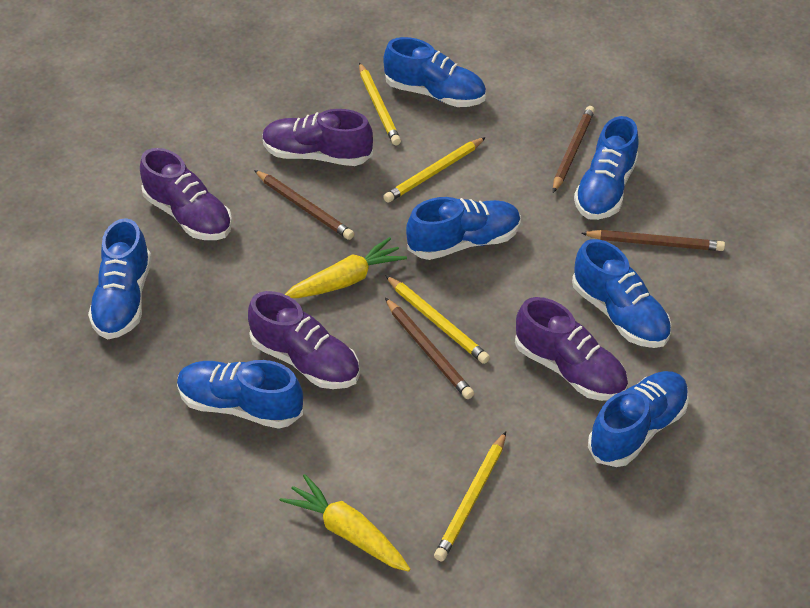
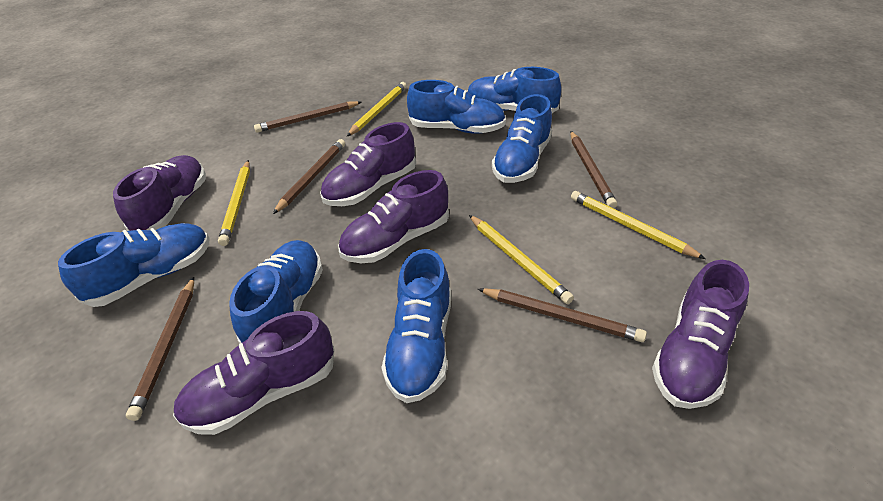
blue shoe: [88,218,152,339] [177,360,303,429] [383,37,486,107] [406,197,521,260] [572,239,671,348] [574,116,639,220] [588,371,689,467] = 7 -> [58,223,209,307] [229,240,323,344] [381,249,451,403] [407,80,506,134] [468,67,561,113] [492,94,552,183] = 6
brown pencil: [254,170,354,240] [385,298,474,399] [553,106,595,193] [581,230,725,251] = 4 -> [126,277,194,421] [254,101,362,133] [273,139,345,214] [478,288,647,342] [570,131,617,208] = 5
purple shoe: [140,148,232,240] [248,291,360,389] [262,109,373,166] [515,297,628,401] = 4 -> [113,155,206,231] [173,311,335,435] [320,122,416,206] [338,170,449,263] [652,260,749,409] = 5
yellow carrot: [280,474,410,572] [285,237,407,298] = 2 -> none = 0

